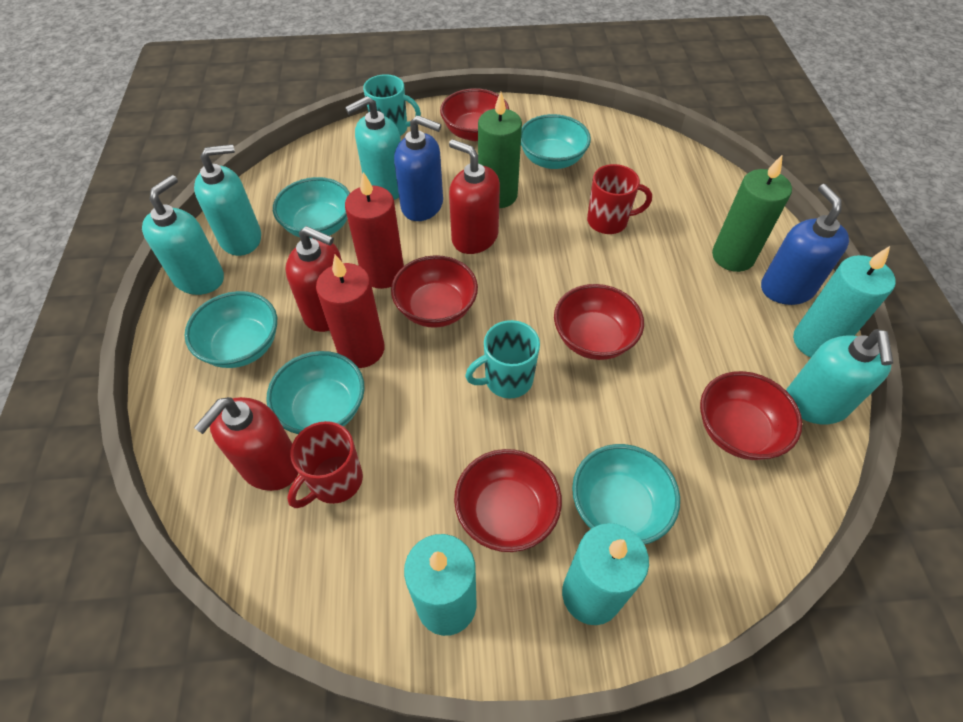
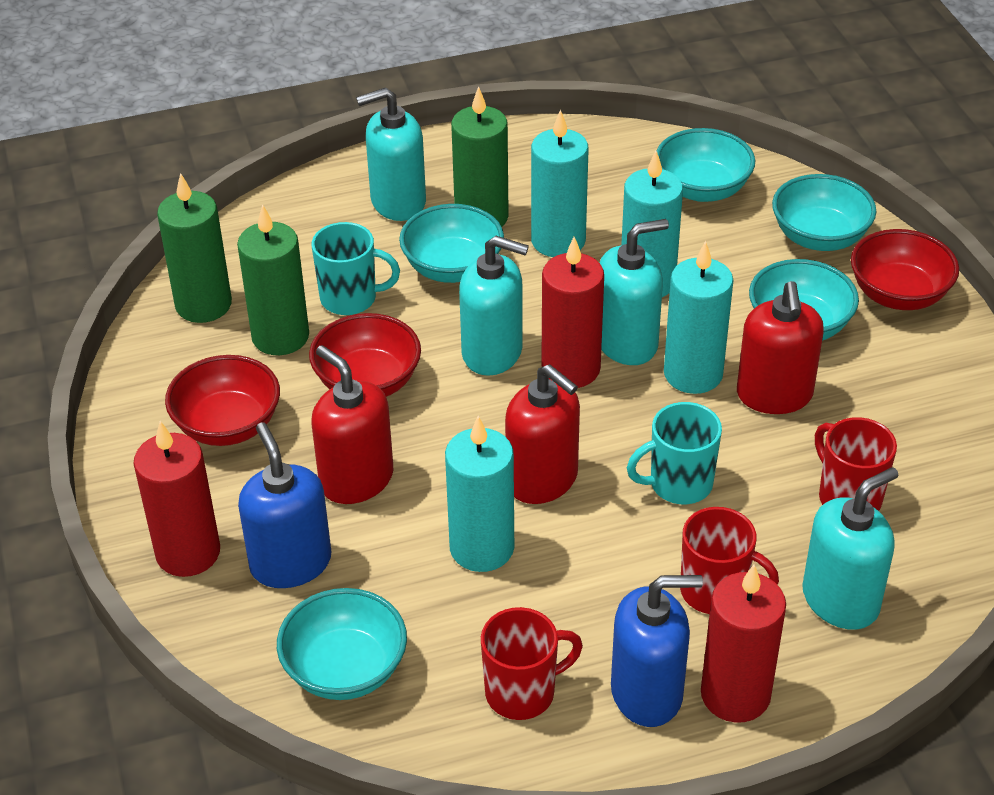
green candle: [478,92,522,208] [712,155,792,272] = 2 -> [157,173,232,323] [237,204,309,355] [451,86,509,227] = 3
red bowl: [391,255,478,328] [440,88,509,141] [454,449,562,552] [554,284,644,360] [700,371,802,460] = 5 -> [165,355,280,446] [309,313,421,397] [851,229,959,310] = 3
red candle: [316,255,385,368] [345,172,404,289] = 2 -> [134,421,220,577] [541,237,604,388] [701,565,786,723] = 3
red mug: [287,421,363,508] [587,164,652,234] = 2 -> [481,607,583,720] [680,507,779,614] [815,417,897,511] = 3
turquoise candle: [404,534,477,636] [562,523,649,625] [793,246,896,357] = 3 -> [445,416,514,572] [531,109,589,257] [621,151,683,297] [664,241,734,394] = 4

